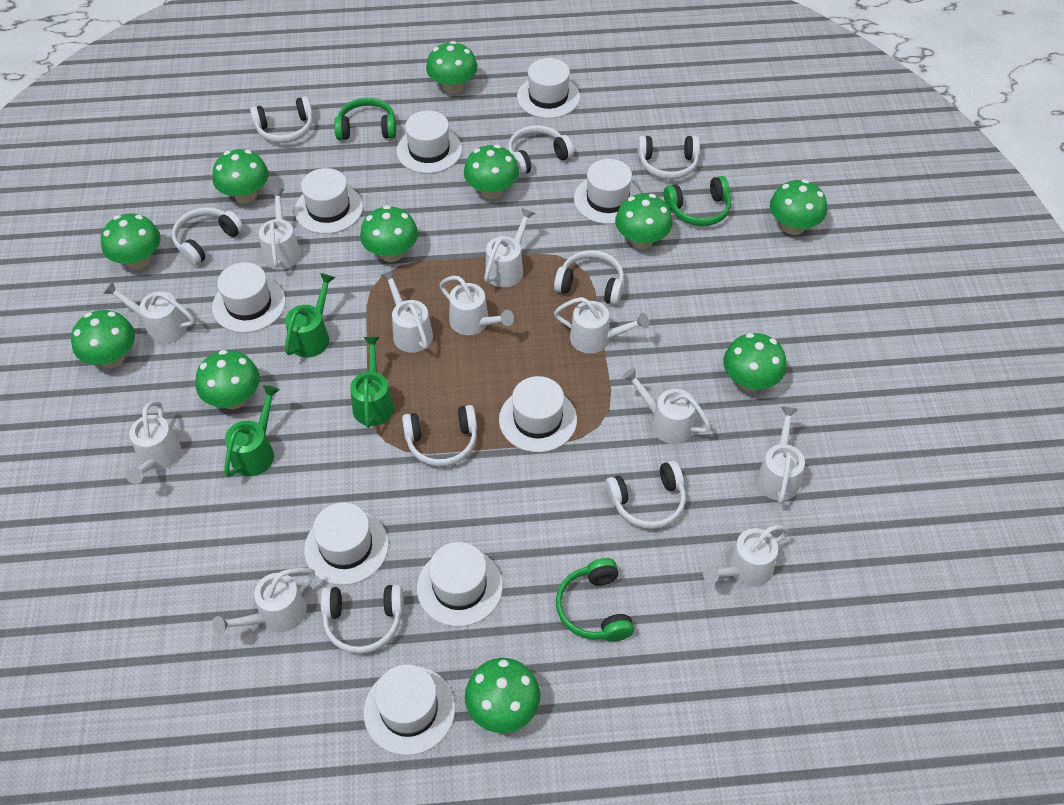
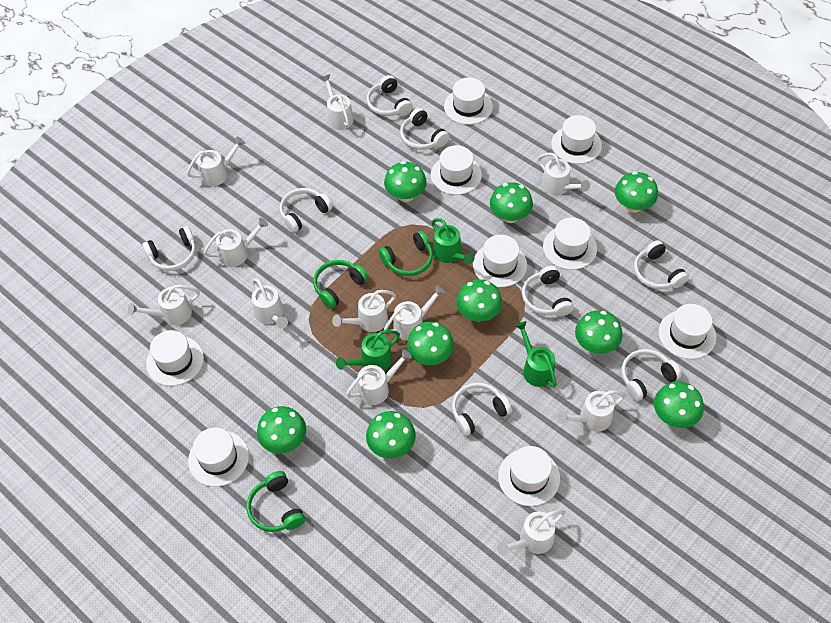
green mushroom: [71,310,135,368] [101,214,161,269] [196,350,260,409] [212,149,269,204] [360,205,418,262] [426,41,478,94] [464,145,519,199] [465,658,541,733] [615,194,673,249] [723,333,787,392] [770,179,827,235] = 11 -> [257,406,306,453] [366,411,416,459] [384,161,427,202] [407,322,454,365] [456,279,502,322] [490,182,533,223] [575,310,623,354] [615,171,658,213] [654,381,704,428] = 9

